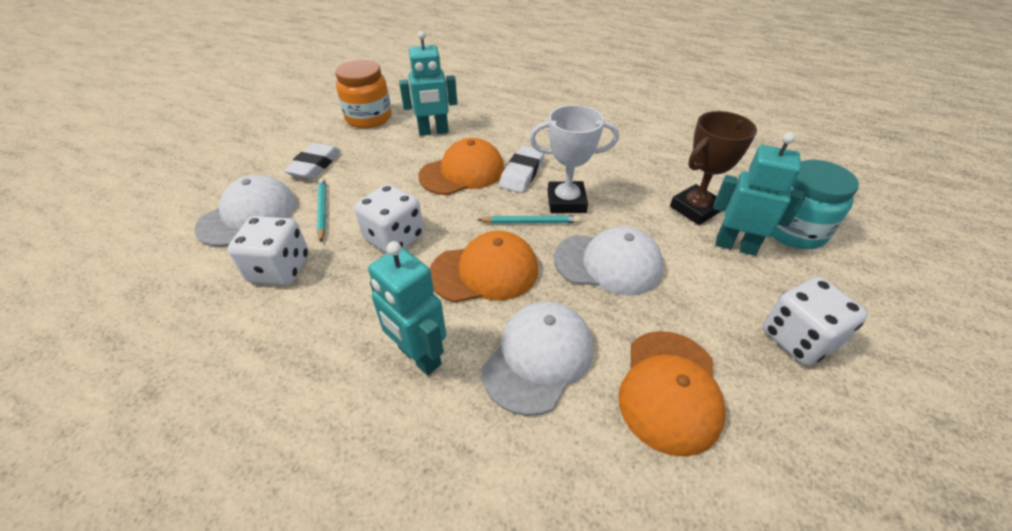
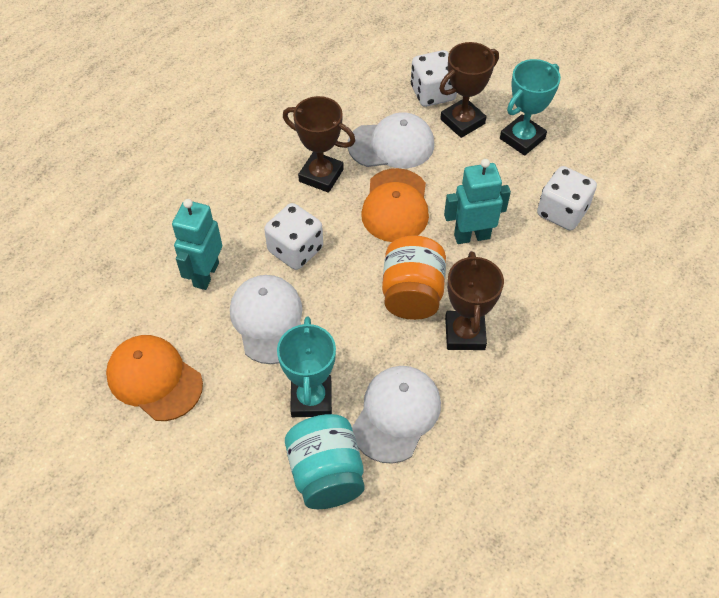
brown trophy: [670,111,757,225] = 1 -> [283,96,355,193] [439,42,499,138] [445,251,504,350] = 3
orange cap: [418,138,505,195] [430,231,538,303] [618,331,726,457] = 3 -> [106,335,203,421] [361,168,429,242] = 2
turquoise pencil: [317,178,326,242] [478,216,580,223] = 2 -> none = 0
turquoise robot: [368,241,446,375] [399,31,457,136] [713,132,805,256] = 3 -> [172,199,222,290] [444,159,511,244] = 2
turquoise trophy: none = 0 -> [277,317,336,417] [500,59,561,156] = 2
white eraser: [283,143,341,179] [499,146,545,193] = 2 -> none = 0
white trophy: [529,105,619,213] = 1 -> none = 0

